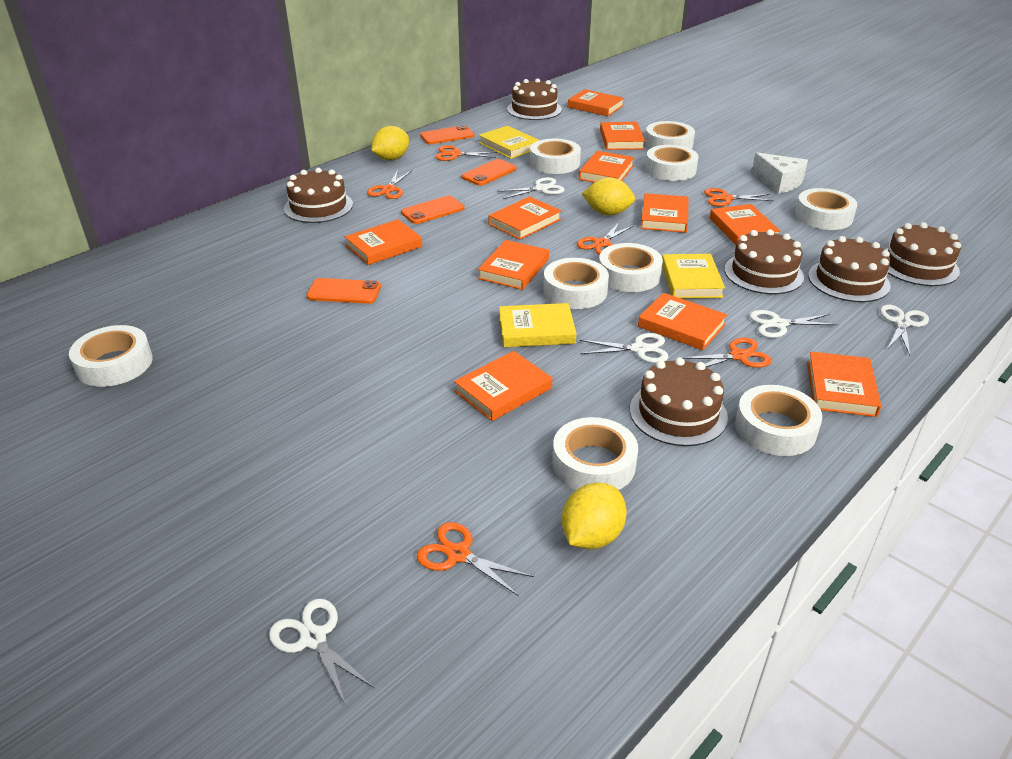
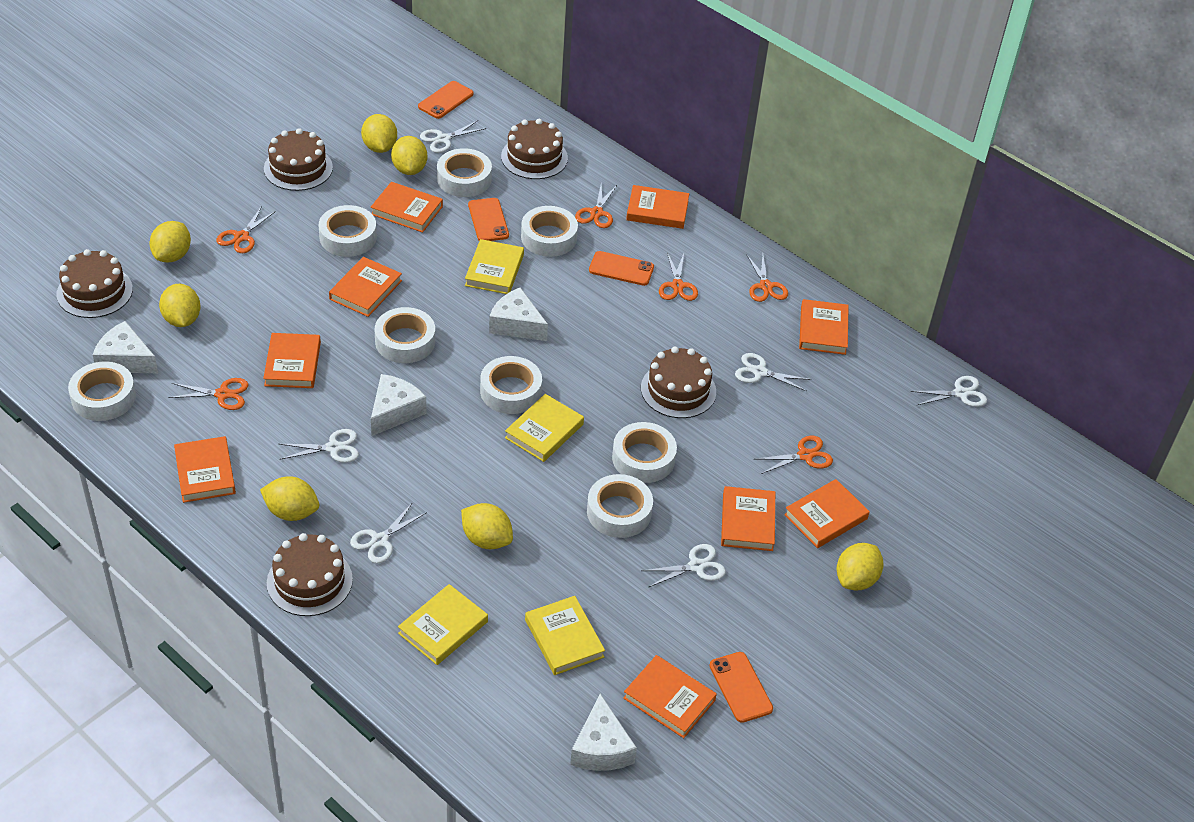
brown cake: [284,168,353,223] [507,78,562,120] [630,357,728,446] [724,229,804,294] [808,236,891,302] [885,222,961,286] = 6 -> [57,249,133,318] [264,128,333,191] [267,533,353,616] [501,119,568,179] [641,347,716,418] = 5
orange book: [345,219,422,265] [454,351,552,421] [478,240,549,290] [488,196,561,240] [568,89,624,116] [579,151,635,182] [600,122,645,150] [638,293,727,350] [641,193,688,233] [710,204,780,245] [807,351,881,417] = 11 -> [174,436,236,503] [263,333,321,388] [329,257,402,317] [370,182,443,233] [623,655,717,738] [626,185,689,229] [721,486,775,551] [784,479,870,548] [799,299,849,355] = 9
white cheese: [752,153,808,194] = 1 -> [93,321,158,373] [371,374,427,436] [489,287,548,341] [570,693,637,771] = 4
white scissors: [269,598,375,706] [497,177,565,199] [580,333,669,363] [749,310,838,338] [880,305,929,356] = 5 -> [279,429,359,463] [350,502,427,563] [420,120,486,153] [642,544,726,587] [735,353,811,391] [911,376,987,407] = 6
white tape: [69,325,153,387] [530,139,581,174] [543,258,609,309] [552,417,638,490] [599,243,663,292] [645,121,695,149] [645,145,699,181] [735,385,822,456] [795,188,857,230] = 9 -> [68,361,136,421] [319,205,377,257] [375,307,435,363] [437,148,492,197] [480,356,542,414] [521,206,578,257] [587,474,653,538] [612,422,677,483] = 8
yellow book: [479,126,540,159] [499,303,577,347] [662,254,725,298] = 3 -> [398,584,488,665] [465,239,524,294] [505,394,584,462] [525,596,605,675] = 4
yellow lemon: [372,126,409,160] [562,483,627,549] [582,178,635,215] = 3 -> [149,221,191,262] [159,284,201,327] [260,476,319,521] [361,114,397,153] [391,136,427,175] [461,503,513,549] [836,543,884,590] = 7

